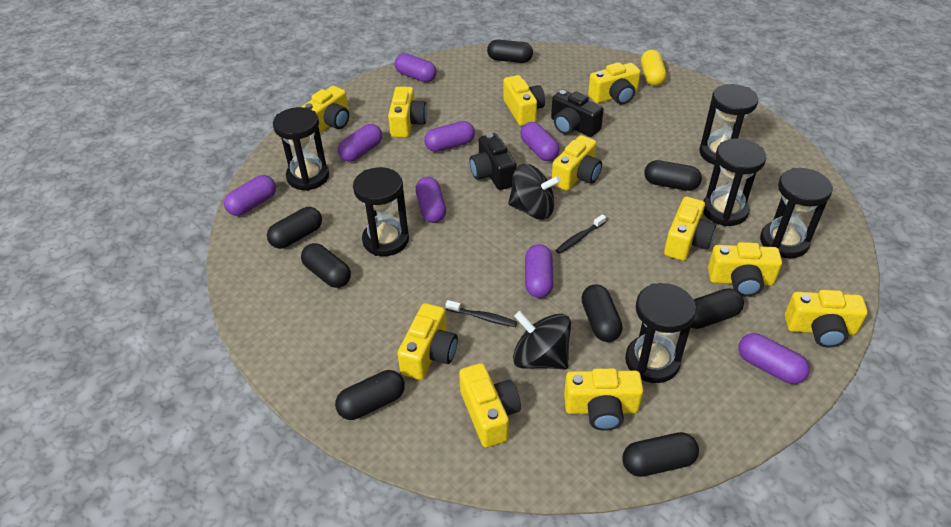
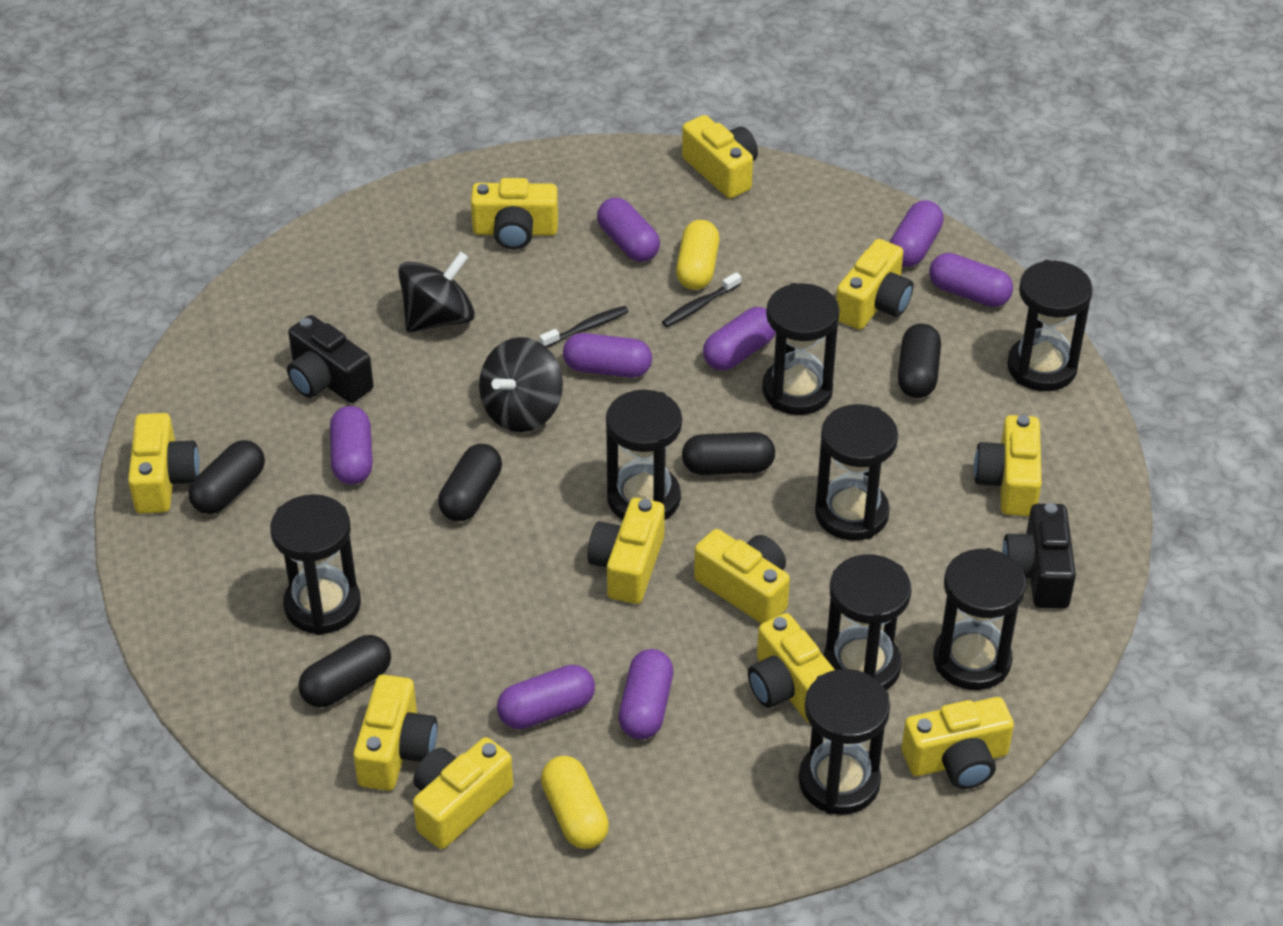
black capsule: [267,207,322,249] [301,243,351,288] [335,370,405,420] [487,39,533,63] [581,285,623,342] [622,432,699,477] [644,160,702,191] [691,288,744,329] = 8 -> [188,440,265,514] [298,635,391,707] [438,444,502,521] [682,432,775,475] [898,324,941,398] = 5
black hourglass: [273,107,329,191] [353,167,409,256] [625,283,696,383] [699,84,758,165] [703,138,766,226] [760,168,833,258] = 6 -> [270,494,361,635] [606,390,682,520] [762,283,840,415] [799,669,890,815] [815,404,898,541] [823,554,911,690] [933,548,1026,690] [1007,260,1093,391] = 8
yellow capsule: [641,50,666,86] = 1 -> [541,756,609,849] [676,220,720,290] = 2

